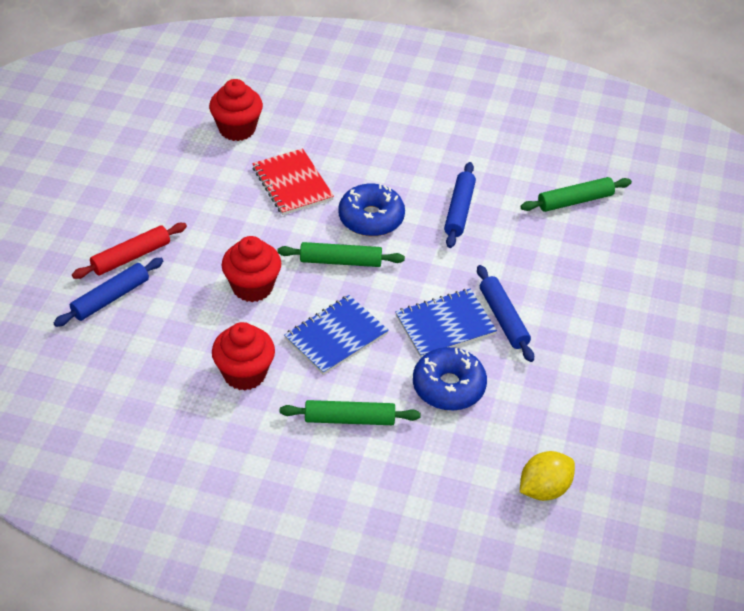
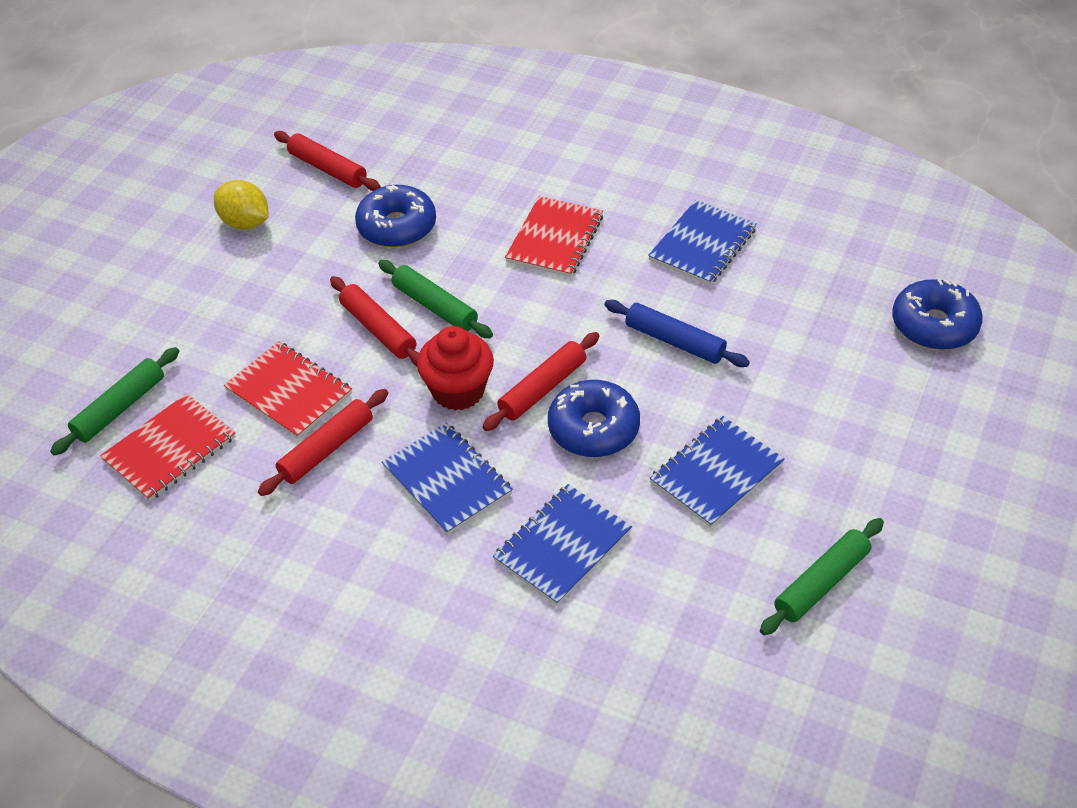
blue donut: [338,183,405,236] [413,347,487,411] = 2 -> [355,185,436,248] [548,380,640,457] [892,279,983,350] = 3
blue notebook: [284,295,389,375] [395,289,497,358] = 2 -> [382,422,513,535] [493,484,632,605] [648,200,757,285] [650,416,785,528] = 4
blue rolling pin: [54,258,163,327] [444,162,476,248] [477,265,534,362] = 3 -> [604,300,750,367] = 1
red cupcake: [209,79,263,141] [212,322,275,390] [222,236,281,302] = 3 -> [417,326,494,410] = 1
red notebook: [252,148,334,215] = 1 -> [100,394,236,501] [224,341,352,439] [505,196,603,277] = 3
red rolling pin: [72,223,187,279] = 1 -> [258,389,388,496] [274,131,381,191] [330,276,419,366] [482,332,599,431] = 4

